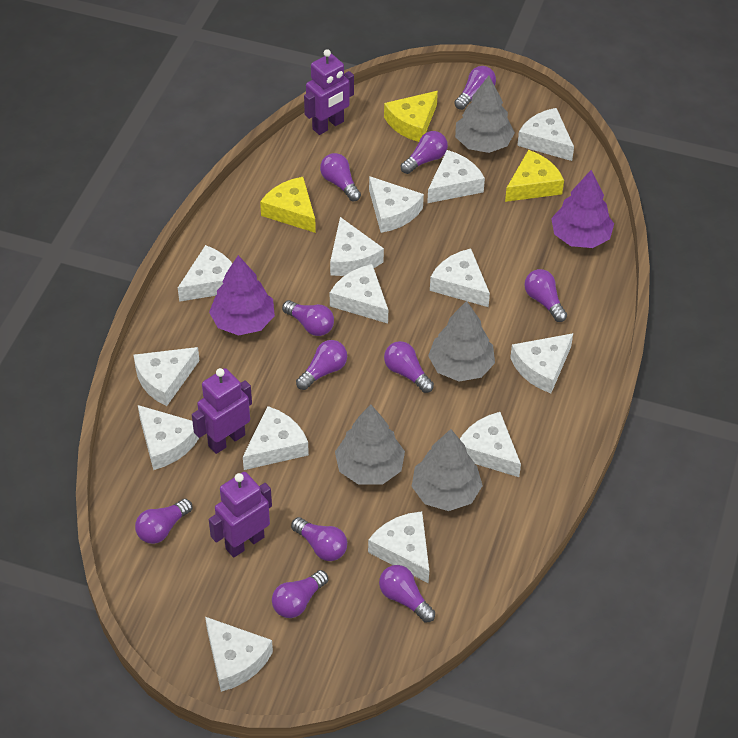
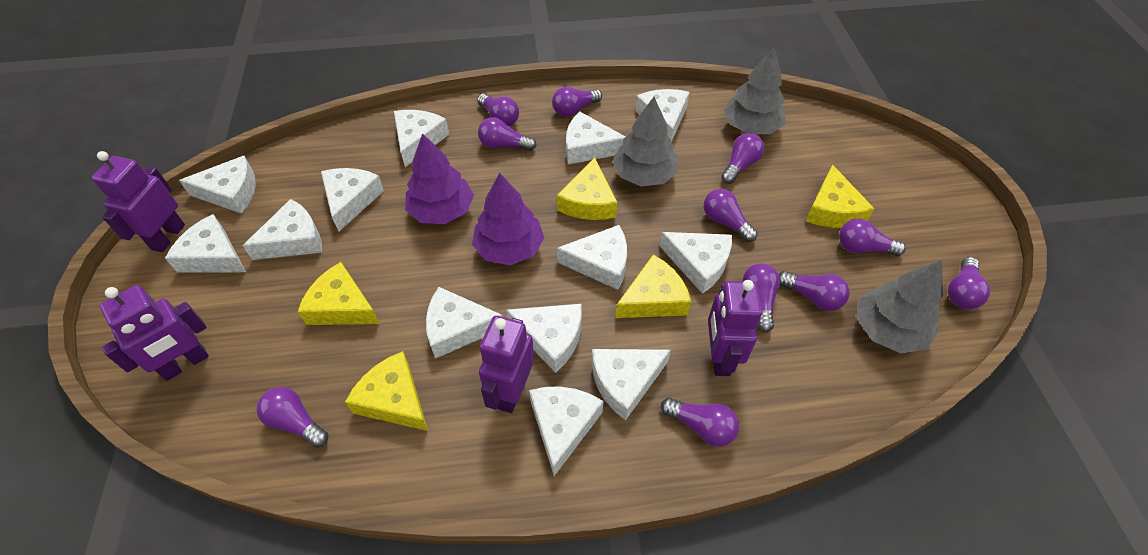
grey tree: [335,404,405,485] [412,429,483,511] [428,301,495,381] [455,76,515,153] = 4 -> [612,97,678,186] [723,47,785,134] [856,260,943,354] = 3
purple robot: [192,368,252,454] [209,472,272,558] [304,49,354,135] = 3 -> [92,151,185,252] [100,285,209,381] [479,316,534,413] [708,280,762,376] = 4
white cheese: [133,347,199,406] [138,405,199,470] [178,245,232,302] [205,617,273,692] [243,406,309,470] [330,217,384,276] [330,264,388,324] [368,511,429,583] [369,176,424,233] [427,150,485,203] [430,249,490,307] [460,412,521,477] [510,333,573,393] [517,108,574,161] = 14 -> [165,214,246,272] [179,156,256,214] [242,199,322,260] [321,168,384,231] [394,110,449,167] [426,287,503,359] [506,304,582,373] [529,386,604,476] [556,225,627,290] [566,112,626,164] [591,349,671,420] [635,89,690,142] [660,232,732,294] = 13
yellow cheese: [260,177,316,233] [384,91,438,142] [505,150,564,202] = 3 -> [297,262,380,325] [345,351,428,431] [557,158,617,220] [615,255,691,318] [806,164,875,228] = 5

